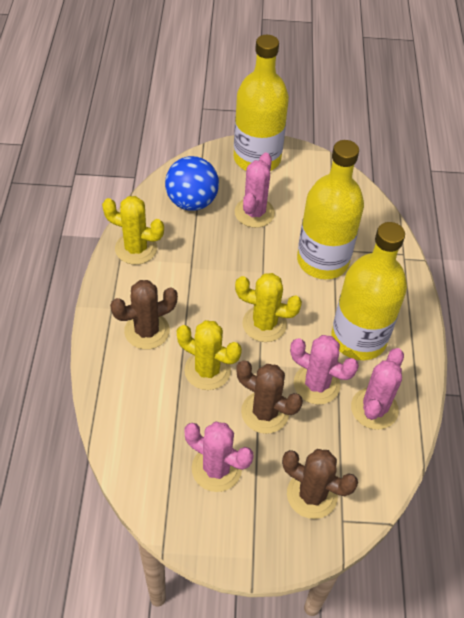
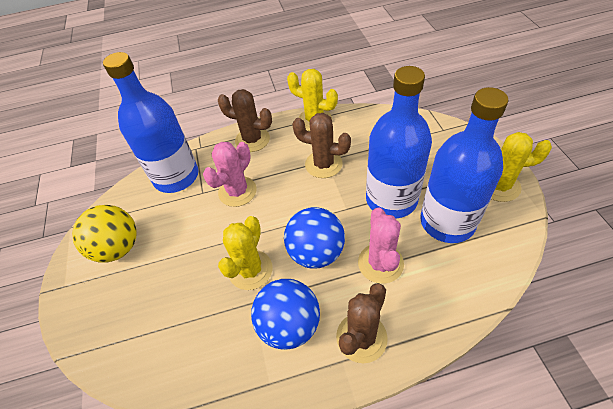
blue ball: [165,156,219,211] = 1 -> [251,279,320,350] [284,207,345,269] = 2
blue bottle: none = 0 -> [103,52,198,193] [366,66,432,218] [420,87,508,243] = 3
pink cactus: [184,421,254,492] [235,153,275,228] [290,335,359,405] [351,348,404,430] = 4 -> [203,142,257,207] [358,207,404,284] = 2
yellow ball: none = 0 -> [72,205,137,262] = 1
yellow bottle: [234,35,289,171] [297,140,364,279] [331,222,407,360] = 3 -> none = 0

